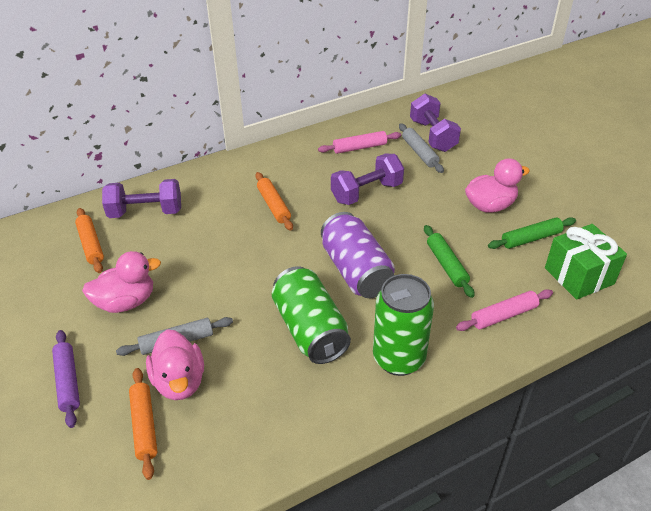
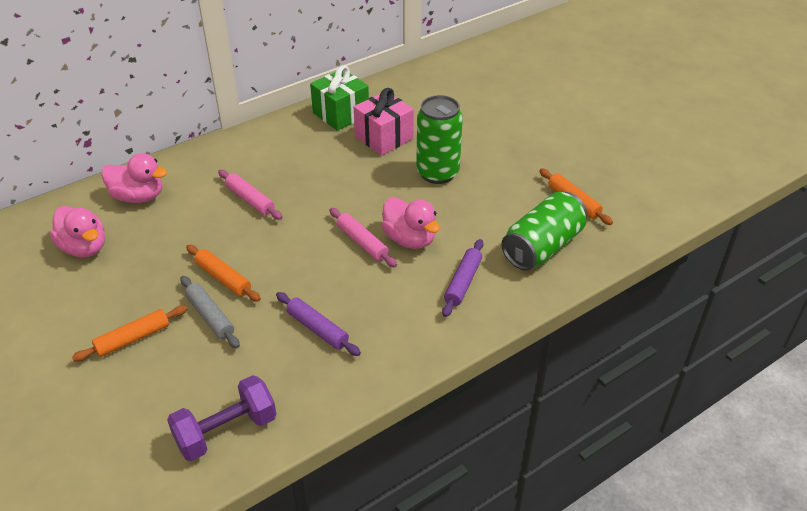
green rolling pin: [424,225,474,298] [488,217,576,249] = 2 -> none = 0
grey rolling pin: [116,317,233,356] [399,123,444,173] = 2 -> [181,276,240,348] = 1
pink gift: none = 0 -> [354,88,414,156] = 1
purple can: [321,212,395,298] = 1 -> none = 0
purple dumbbell: [102,179,181,218] [331,154,404,205] [410,94,461,152] = 3 -> [167,375,277,461] = 1
purple rolling pin: [52,330,80,428] = 1 -> [276,292,361,356] [442,239,483,317] = 2

